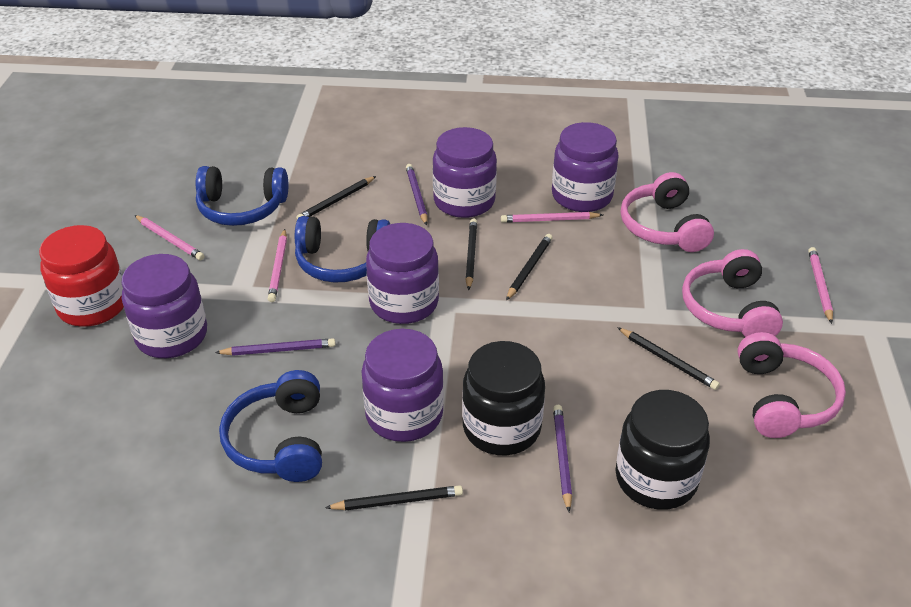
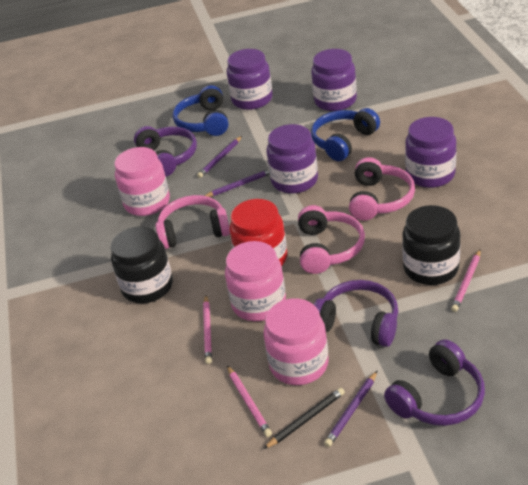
black pencil: [296,176,376,220] [325,485,463,511] [465,218,477,290] [506,234,553,301] [617,327,720,390] = 5 -> [264,388,345,449] = 1
blue headphones: [196,166,288,226] [219,370,322,482] [295,216,390,283] = 3 -> [173,85,229,136] [311,108,380,161] = 2
pink jar: none = 0 -> [115,147,170,216] [225,241,286,321] [263,298,329,385] = 3
pink pencil: [135,215,204,260] [268,229,287,302] [501,212,603,223] [808,247,833,324] = 4 -> [203,295,212,364] [227,365,272,437] [451,249,481,312] = 3
purple headphones: none = 0 -> [134,126,197,177] [314,280,398,347] [384,339,485,426] = 3
purple jar: [122,254,207,358] [361,329,444,442] [366,223,439,324] [433,127,497,218] [552,122,619,212] = 5 -> [227,49,272,110] [267,124,318,194] [311,49,357,111] [405,117,456,188] = 4

